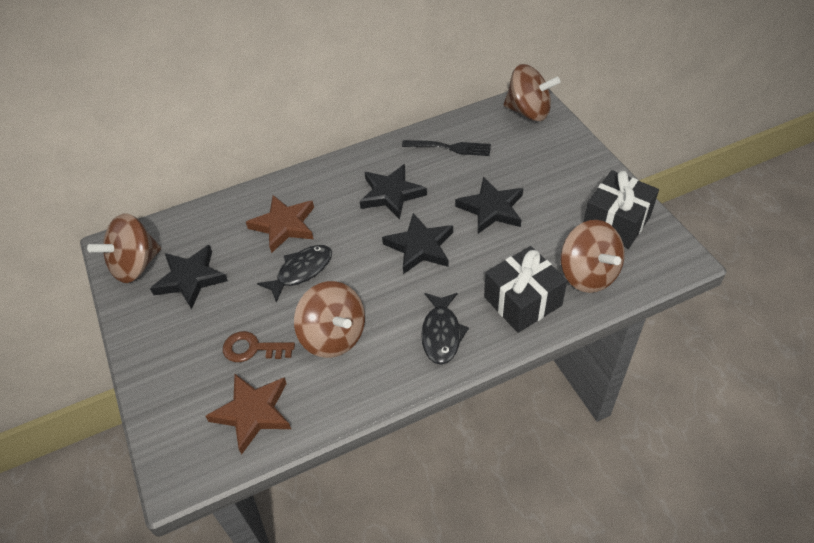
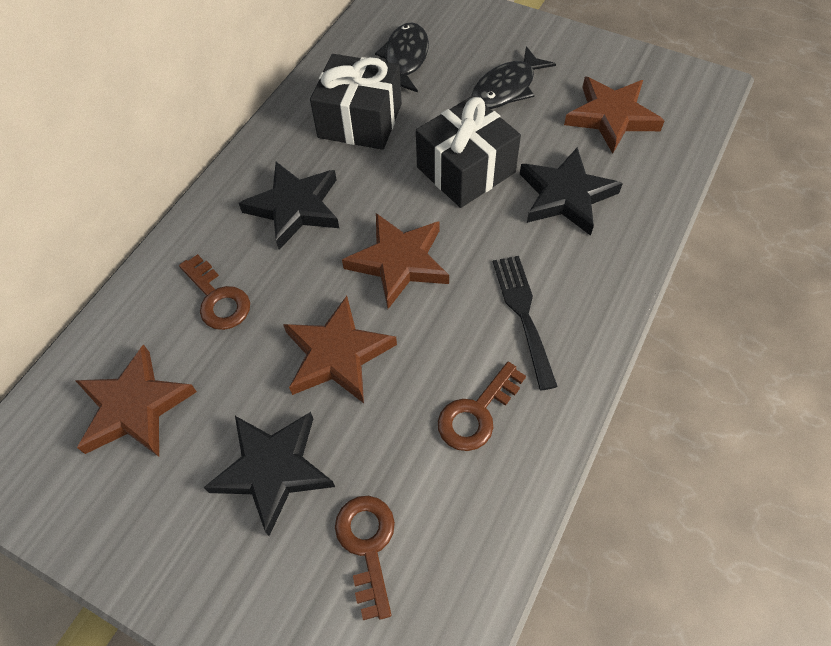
black star: [150,245,228,309] [360,164,427,220] [382,213,453,274] [455,177,523,234] = 4 -> [204,412,335,536] [239,162,339,250] [520,147,623,236] = 3
brown key: [223,331,295,362] = 1 -> [179,254,250,330] [335,496,395,620] [438,362,526,451] = 3
brown spinning top: [87,213,161,283] [294,281,365,358] [504,64,560,121] [560,220,624,293] = 4 -> none = 0
brown star: [205,374,291,454] [246,195,314,253] = 2 -> [75,344,197,457] [283,296,397,403] [342,213,449,309] [564,77,664,154] = 4

